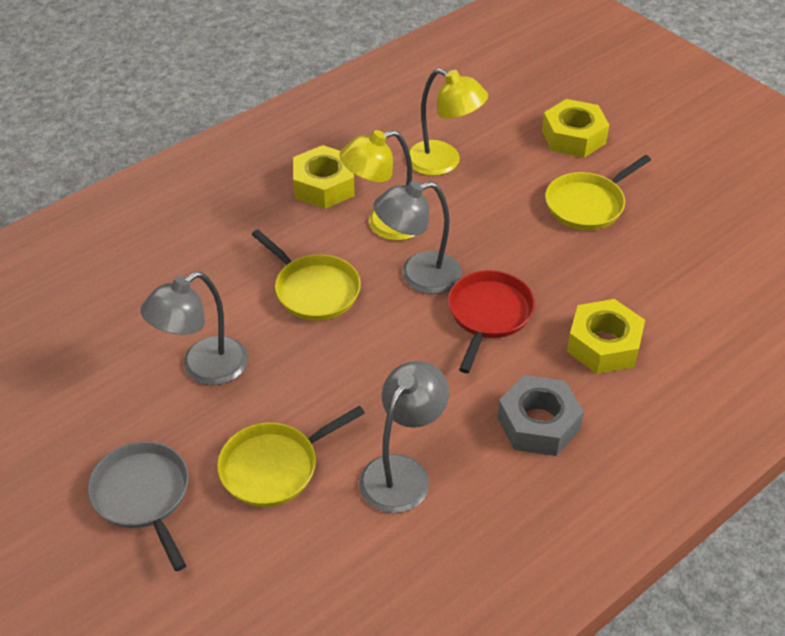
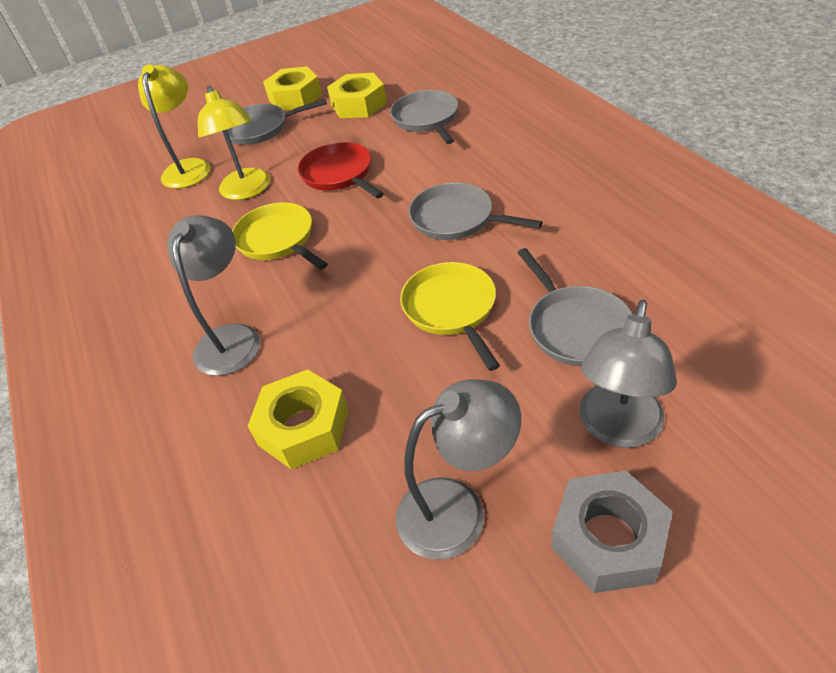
grey pan: [88,441,189,571] = 1 -> [220,99,327,145] [390,90,458,144] [409,183,543,240] [518,248,632,366] = 4
yellow pan: [217,406,365,507] [251,230,361,321] [545,155,651,230] = 3 -> [232,202,328,270] [400,262,500,371] = 2

